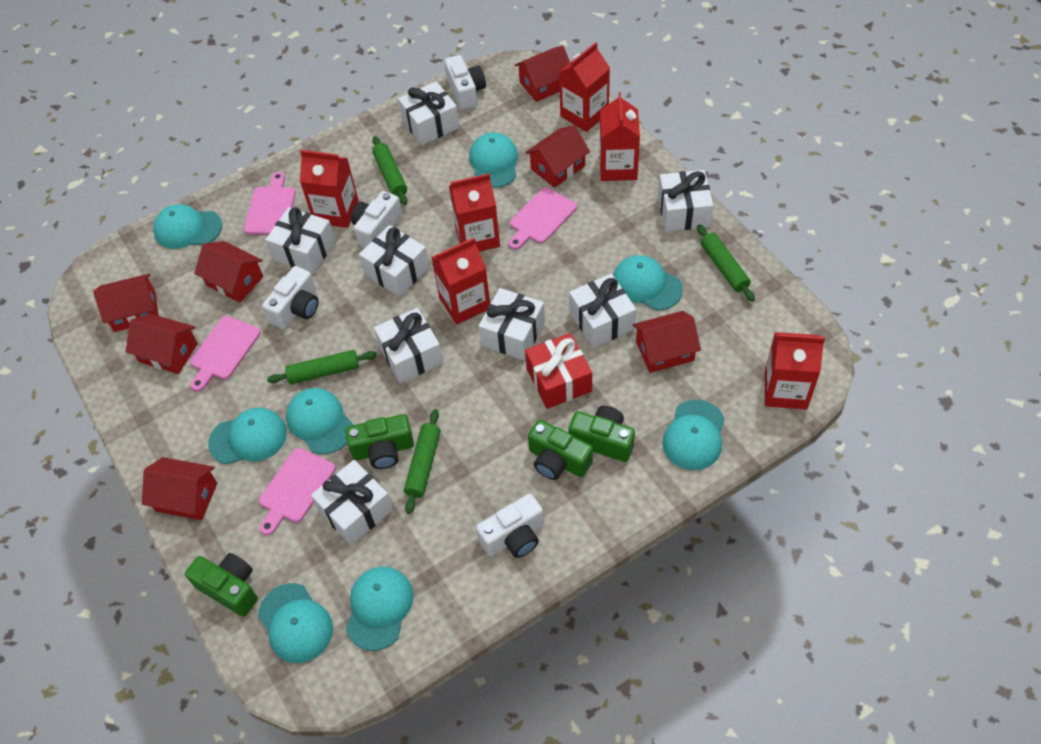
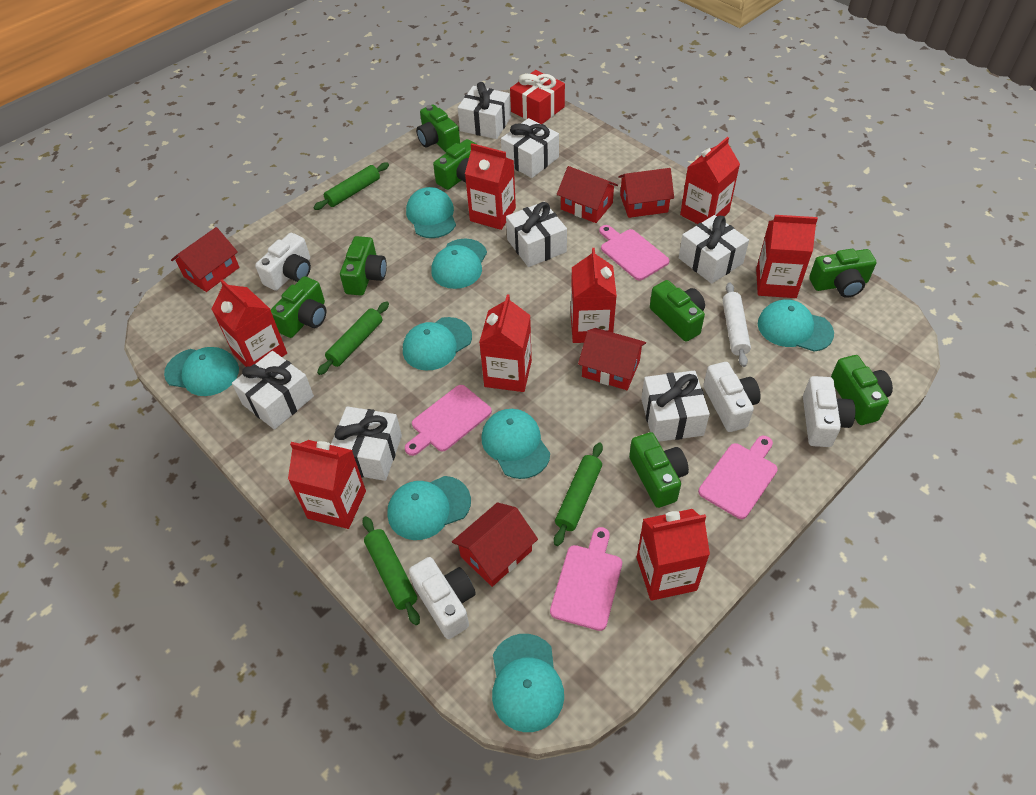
green camera: [185,553,258,617] [345,414,414,469] [528,420,593,480] [569,406,635,462] = 4 -> [271,276,326,338] [340,236,387,296] [416,105,460,152] [433,139,478,190] [629,432,689,508] [650,280,705,342] [809,249,877,298] [831,355,893,425] = 8
red carton: [300,150,359,228] [431,238,490,324] [449,173,500,252] [559,42,610,132] [600,92,640,181] [765,332,825,410] = 6 -> [212,279,287,367] [288,440,366,529] [465,143,516,230] [479,294,532,392] [571,248,617,343] [637,509,710,601] [680,137,740,224] [756,215,818,298] = 8
red house: [93,274,159,332] [125,314,198,374] [142,457,217,520] [194,241,263,303] [515,45,570,102] [525,125,590,188] [633,311,701,373] = 7 -> [171,227,239,292] [452,502,538,587] [557,166,618,223] [578,328,646,390] [618,168,674,218] = 5
white gift: [265,207,335,274] [311,460,393,545] [359,225,430,297] [374,308,443,383] [398,81,460,145] [478,288,545,361] [569,274,636,348] [658,170,713,232] = 8 -> [232,351,314,430] [331,406,402,481] [458,82,511,139] [501,118,559,178] [506,201,567,267] [641,371,710,442] [679,215,749,284] = 7
white rolling pin: none = 0 -> [722,282,751,367] = 1

